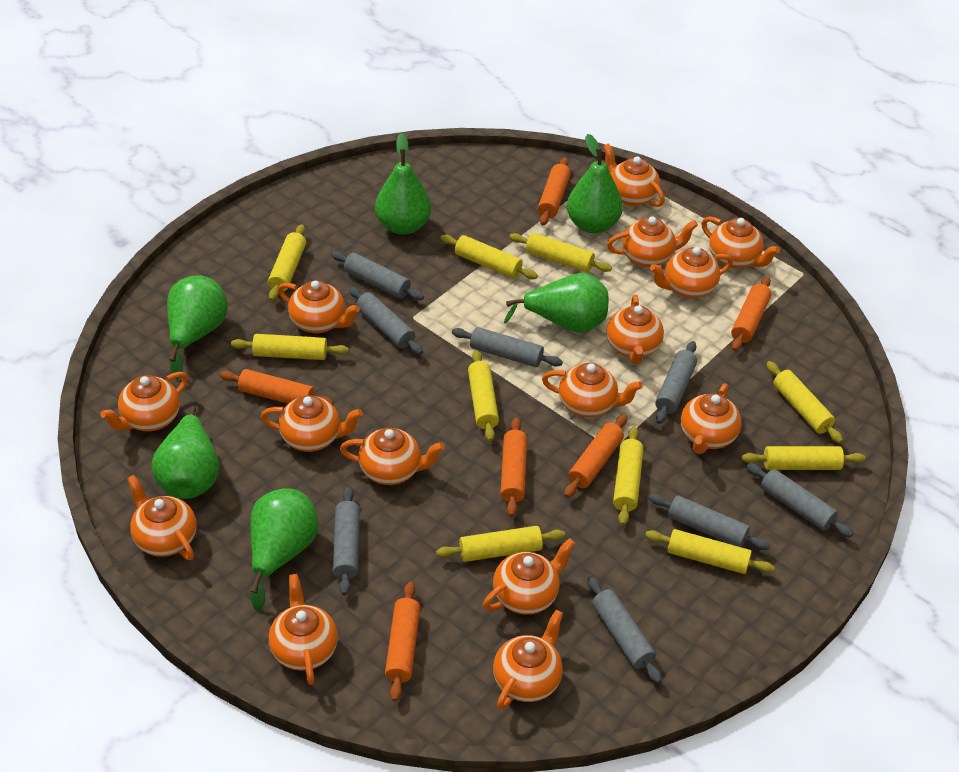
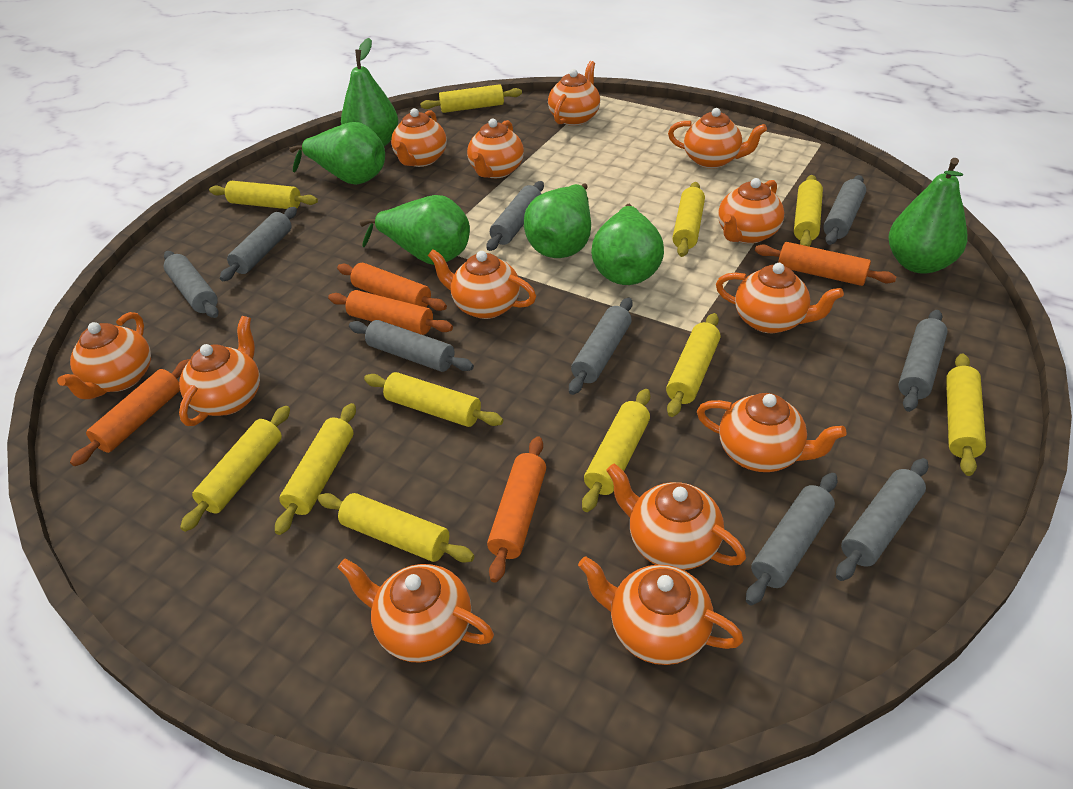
grey rolling pin: [331,251,424,300] [333,487,360,595] [349,287,423,355] [452,327,563,367] [587,576,662,684] [649,494,770,550] [655,341,697,424] [746,463,853,537] = 8 -> [164,251,219,318] [220,207,297,281] [349,320,474,372] [487,181,544,251] [569,297,633,395] [746,473,837,605] [823,175,866,245] [836,458,928,581] [898,310,948,412] = 9
orange rolling pin: [220,369,333,405] [385,582,420,701] [500,417,527,517] [538,157,571,226] [564,414,627,498] [731,276,772,351] = 6 -> [70,359,190,466] [328,290,453,335] [337,263,447,311] [487,436,546,583] [755,242,896,286] = 5
orange teapot: [100,372,188,431] [127,475,197,560] [260,395,363,452] [269,574,338,685] [278,281,360,333] [340,428,445,485] [483,538,575,615] [493,610,563,710] [542,363,643,417] [603,143,665,207] [606,295,664,364] [607,217,698,268] [650,247,733,298] [681,383,741,454] [701,216,780,269] = 15 -> [57,312,151,399] [179,316,260,426] [338,558,494,663] [391,108,447,167] [428,249,536,319] [467,119,524,178] [548,61,600,126] [578,557,743,665] [606,463,746,570] [668,108,767,169] [697,393,847,472] [716,263,844,333] [718,178,784,244] = 13
yellow rolling pin: [231,334,349,360] [268,224,306,301] [436,526,565,562] [440,235,538,279] [468,350,499,442] [509,233,612,272] [613,427,644,525] [645,529,775,574] [742,446,866,470] [767,361,843,443] = 10 -> [180,406,290,532] [209,181,318,209] [275,403,356,535] [318,493,474,563] [364,372,503,427] [420,84,522,113] [582,389,650,512] [666,313,720,417] [672,182,705,257] [794,175,823,246] [946,354,986,476] = 11

